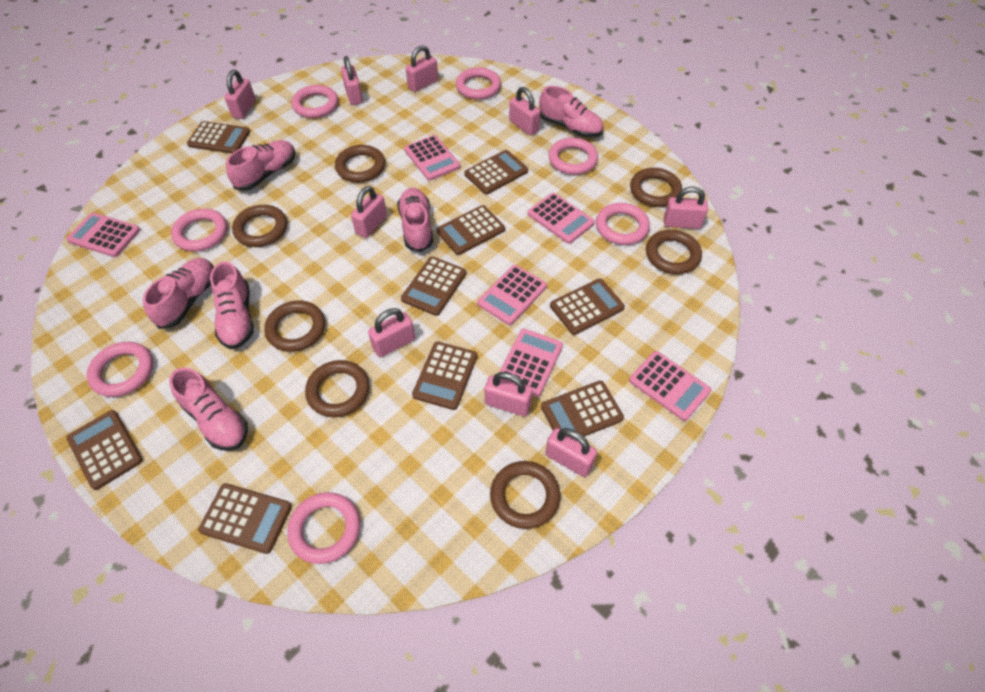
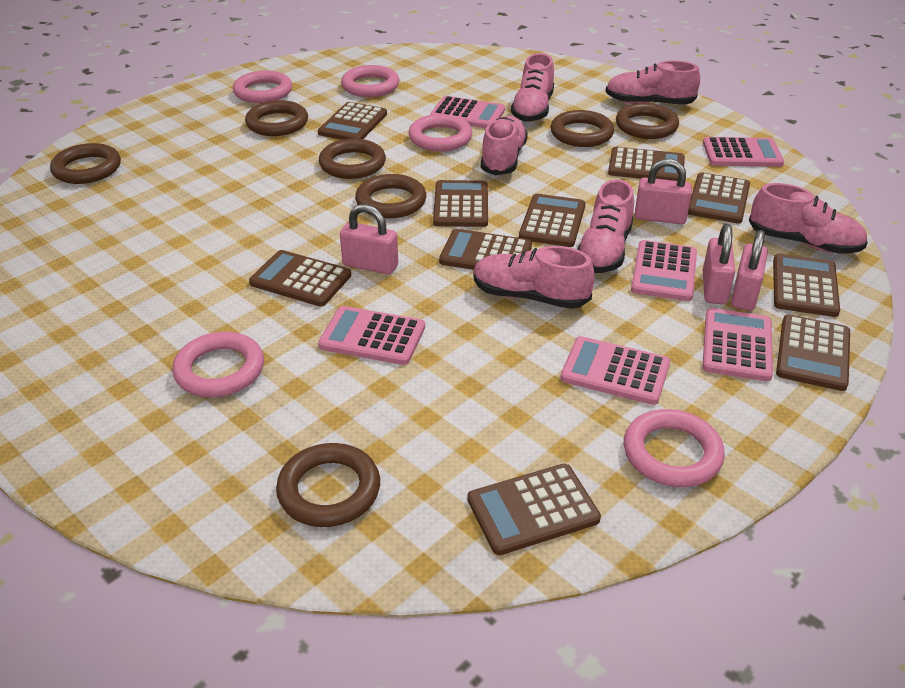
brown calculator: [66,410,143,490] [187,121,250,154] [198,483,292,554] [401,256,466,316] [412,342,477,410] [437,205,505,255] [464,150,528,195] [541,381,624,437] [550,278,625,335] = 9 -> [249,250,351,307] [318,102,387,140] [433,180,488,227] [439,229,532,270] [467,464,601,555] [519,194,585,247] [608,147,685,181] [688,172,750,224] [773,254,840,317] [776,315,850,391] = 10
pink padlock: [224,70,256,119] [341,56,363,105] [351,186,387,238] [368,308,415,357] [406,45,438,92] [485,372,533,416] [509,87,541,135] [545,428,597,477] [664,186,708,229] = 9 -> [340,204,398,275] [635,159,692,224] [703,224,735,304] [731,230,768,311] = 4
pink ring: [87,342,153,397] [171,209,227,251] [287,492,360,564] [291,85,338,118] [456,67,501,100] [549,138,598,175] [596,203,650,245] = 7 -> [172,332,264,397] [233,70,292,103] [341,65,399,97] [408,114,472,152] [624,409,725,487] = 5

